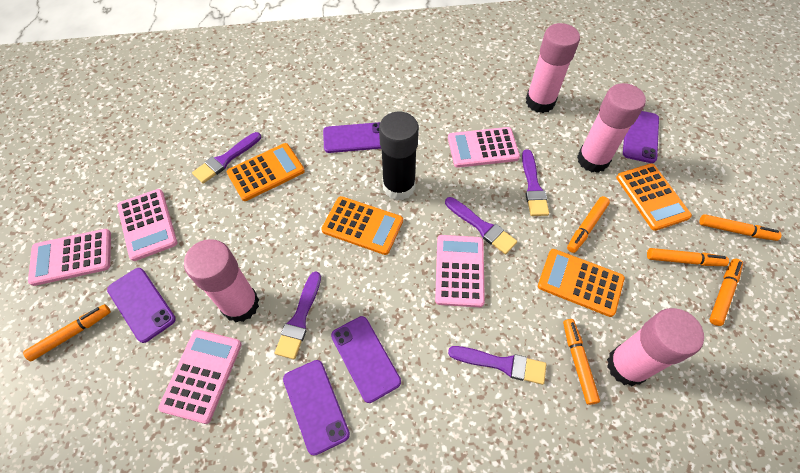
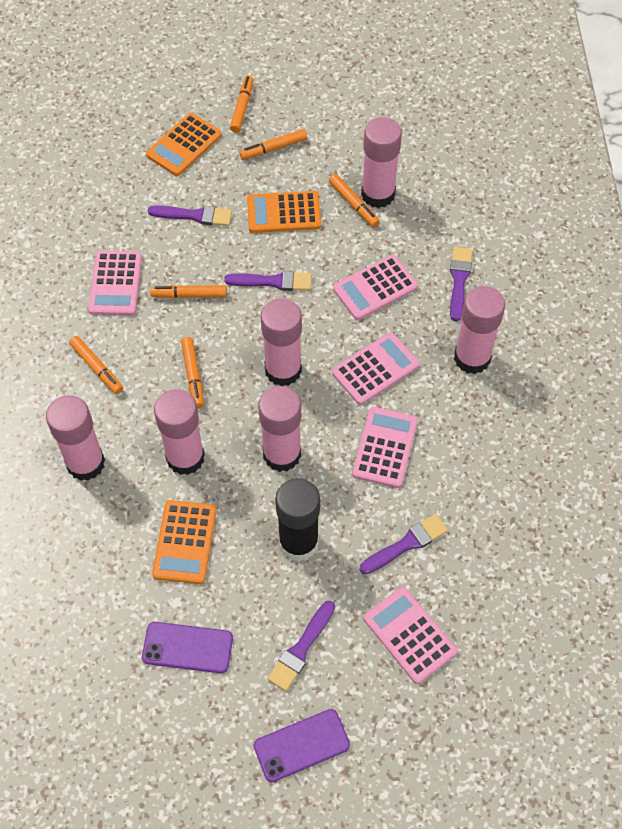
orange calculator: [226,143,305,201] [321,196,403,255] [538,249,625,317] [616,163,692,231] = 4 -> [146,113,222,176] [152,500,217,584] [247,191,321,233] = 3
pink glue stick: [184,239,259,322] [526,23,580,113] [577,83,646,173] [607,308,704,386] = 4 -> [46,395,105,481] [154,389,205,475] [258,386,301,472] [261,298,302,386] [361,117,402,208] [454,286,505,374] = 6
purple phone: [107,268,176,343] [283,360,350,456] [323,122,381,153] [331,316,401,403] [623,111,659,163] = 5 -> [142,622,233,673] [254,709,350,782] = 2

